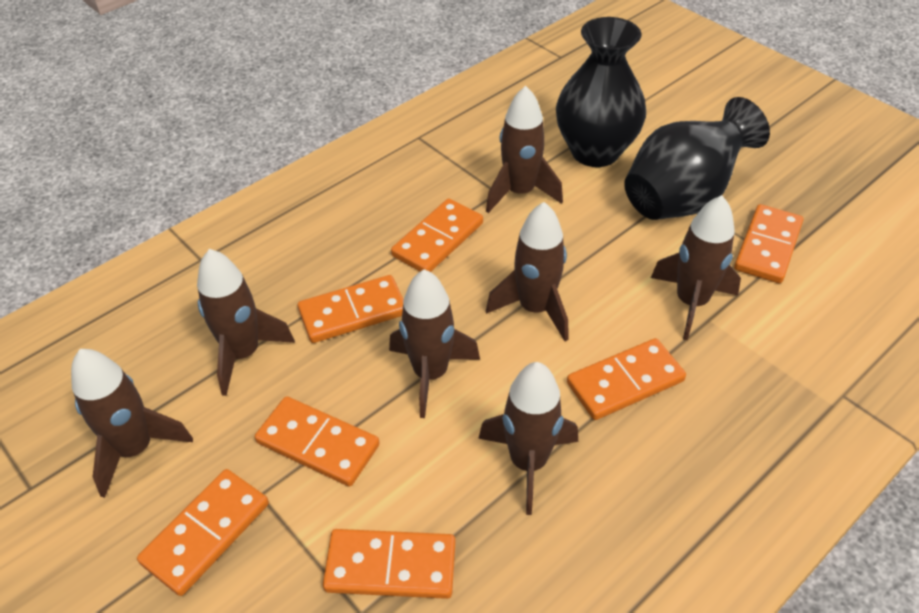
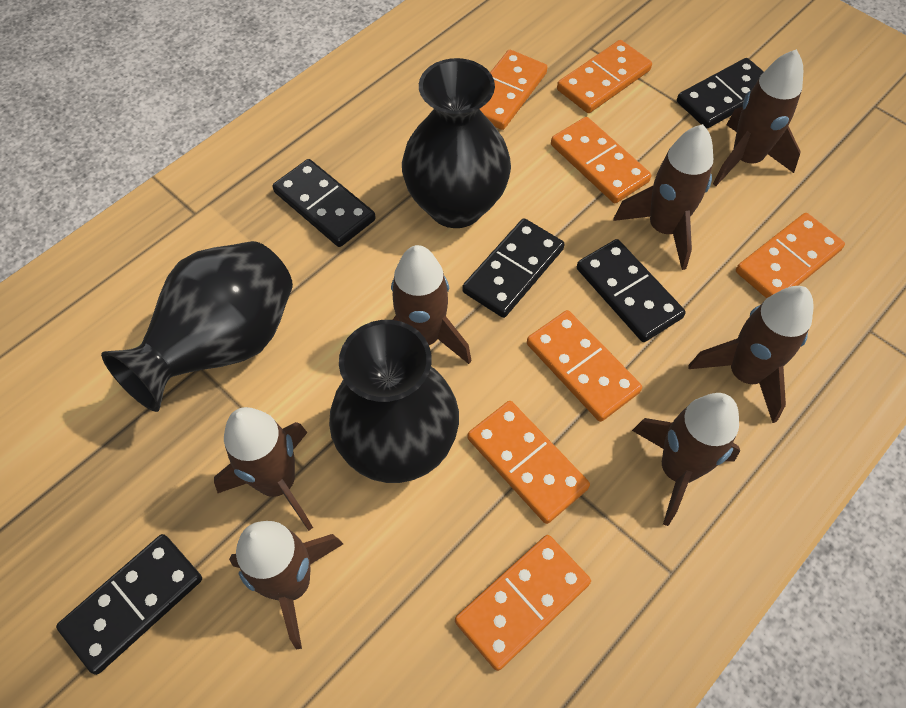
black domino: none = 0 -> [56,534,202,675] [272,159,376,247] [462,218,565,318] [577,239,685,342] [677,58,764,129] = 5
black vase: [556,17,646,167] [624,97,770,220] = 2 -> [101,241,293,412] [329,320,459,483] [402,58,511,228] = 3

